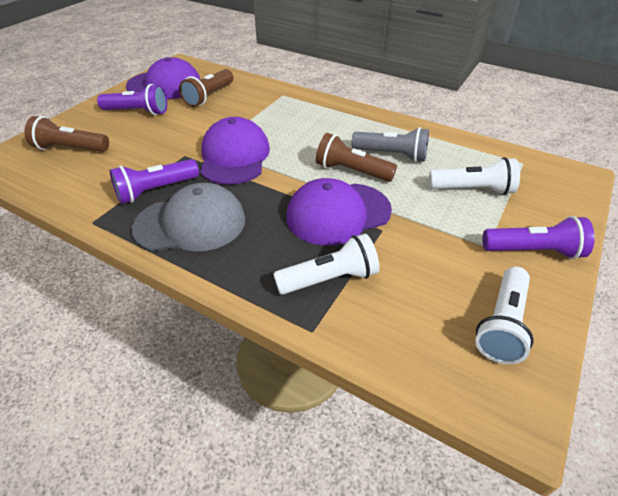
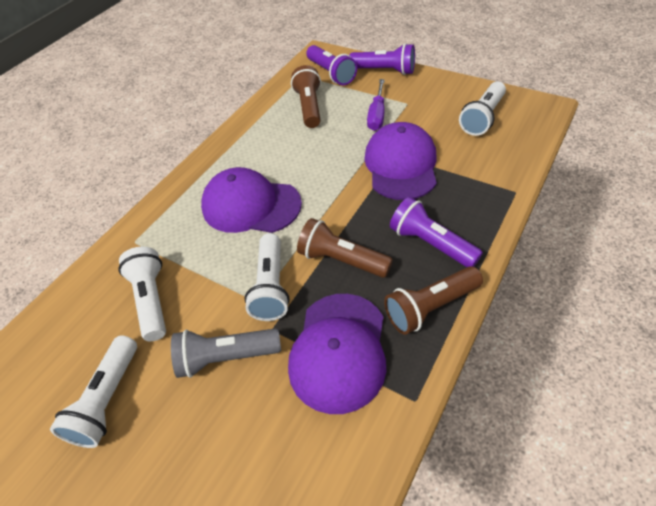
grey cap: [132,183,245,251] = 1 -> none = 0
purple screwdriver: none = 0 -> [367,79,385,131] = 1
white flashlight: [273,234,379,294] [429,157,520,195] [475,267,533,364] = 3 -> [50,335,137,448] [118,247,166,341] [245,233,290,321] [459,81,506,136] = 4

